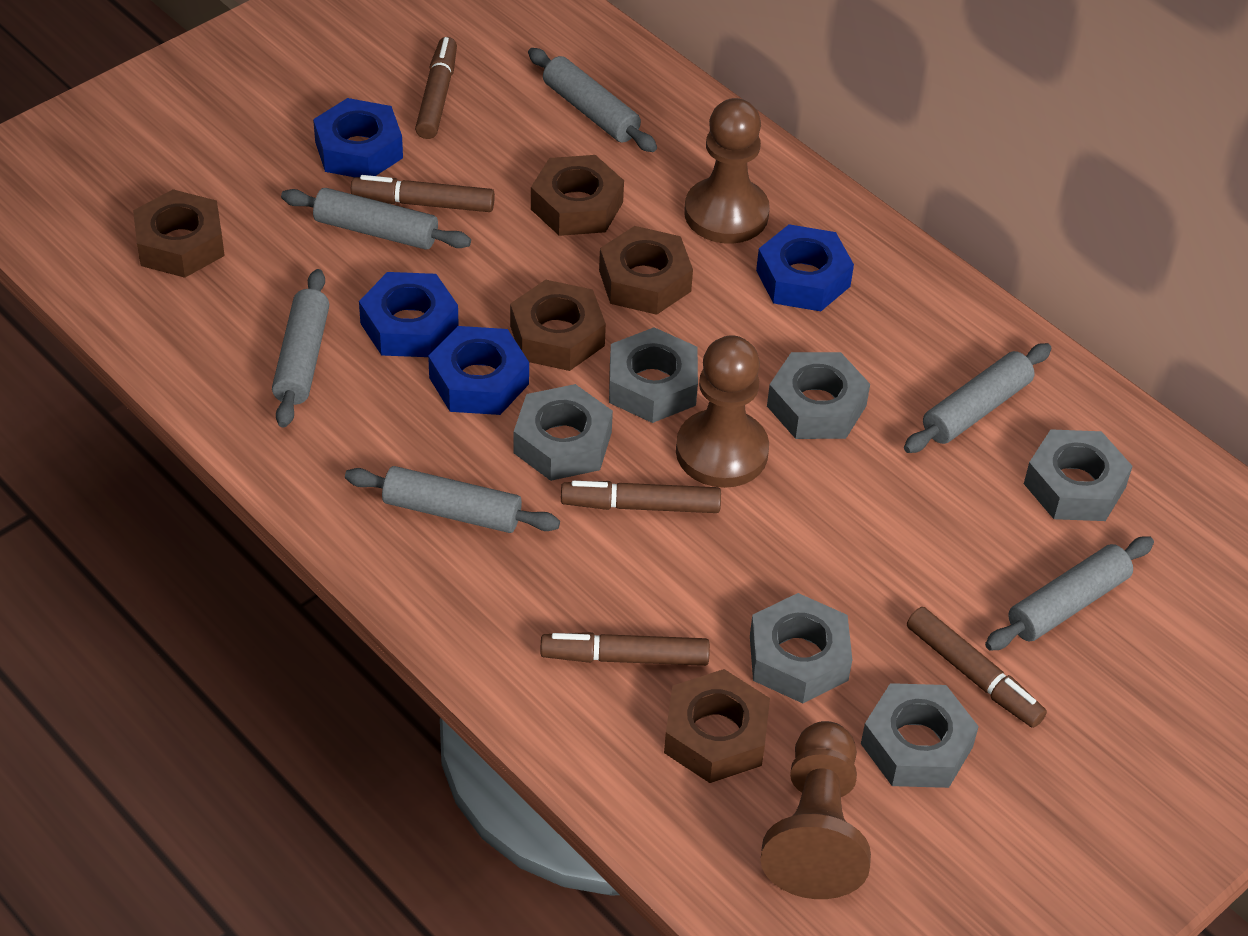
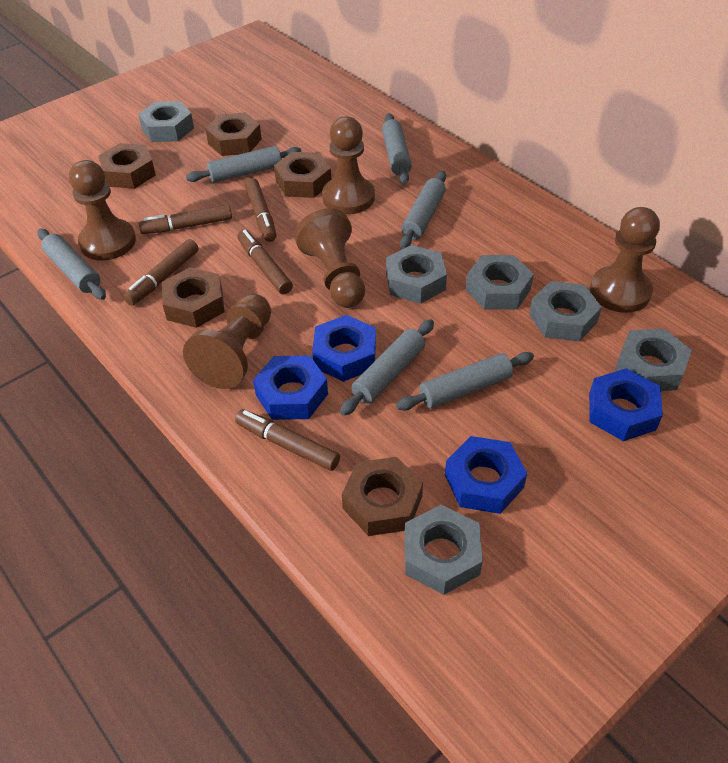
brown pawn: [676,335,769,488] [684,98,770,244] [760,721,871,899] = 3 -> [69,160,136,260] [183,293,271,389] [294,208,365,308] [322,116,375,214] [590,207,660,313] = 5

